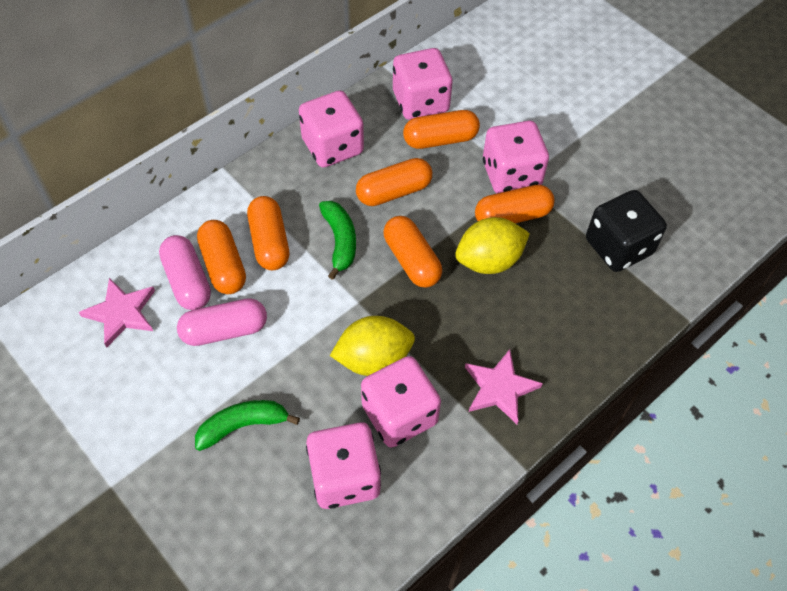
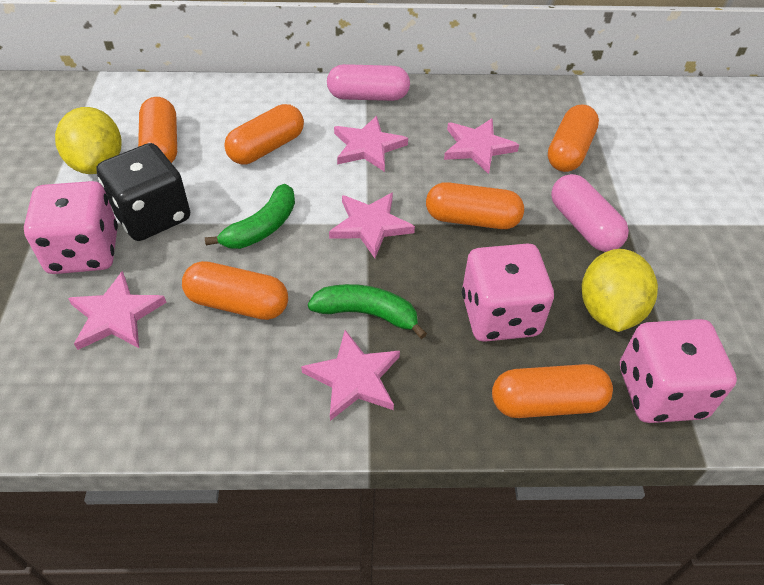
pink dice: [299,91,364,168] [306,422,381,509] [361,356,441,448] [393,48,453,120] [483,121,549,193] = 5 -> [24,181,118,274] [462,243,554,342] [620,319,737,423] = 3
pink star: [79,278,155,348] [465,349,543,424] = 2 -> [68,271,167,350] [301,330,400,421] [329,193,415,258] [334,116,408,172] [444,118,519,174] = 5

